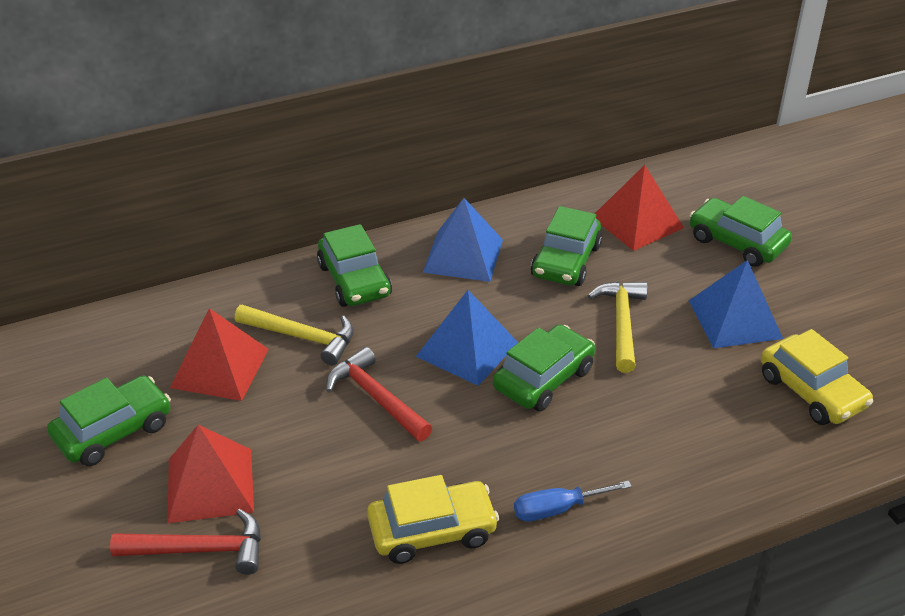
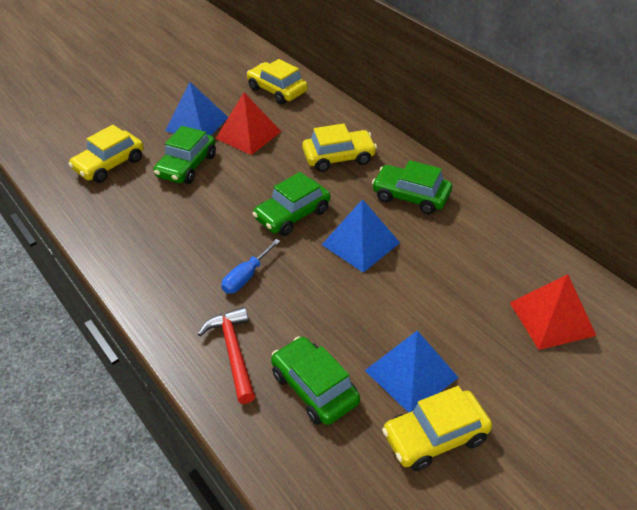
green car: [47,375,171,466] [317,224,392,307] [493,324,595,411] [531,206,602,286] [689,196,792,267] = 5 -> [153,126,216,184] [252,172,330,236] [271,336,360,425] [372,160,452,214] = 4
red hammer: [110,509,261,575] [326,347,432,441] = 2 -> [198,307,255,404] = 1
red pyramid: [167,425,254,523] [170,308,269,401] [595,165,684,251] = 3 -> [215,93,282,155] [510,274,597,350] = 2
yellow car: [367,475,499,564] [761,329,873,425] = 2 -> [68,125,144,183] [247,59,308,104] [302,123,377,172] [382,386,492,471] = 4
yellow hammer: [235,305,354,366] [587,281,648,373] = 2 -> none = 0

